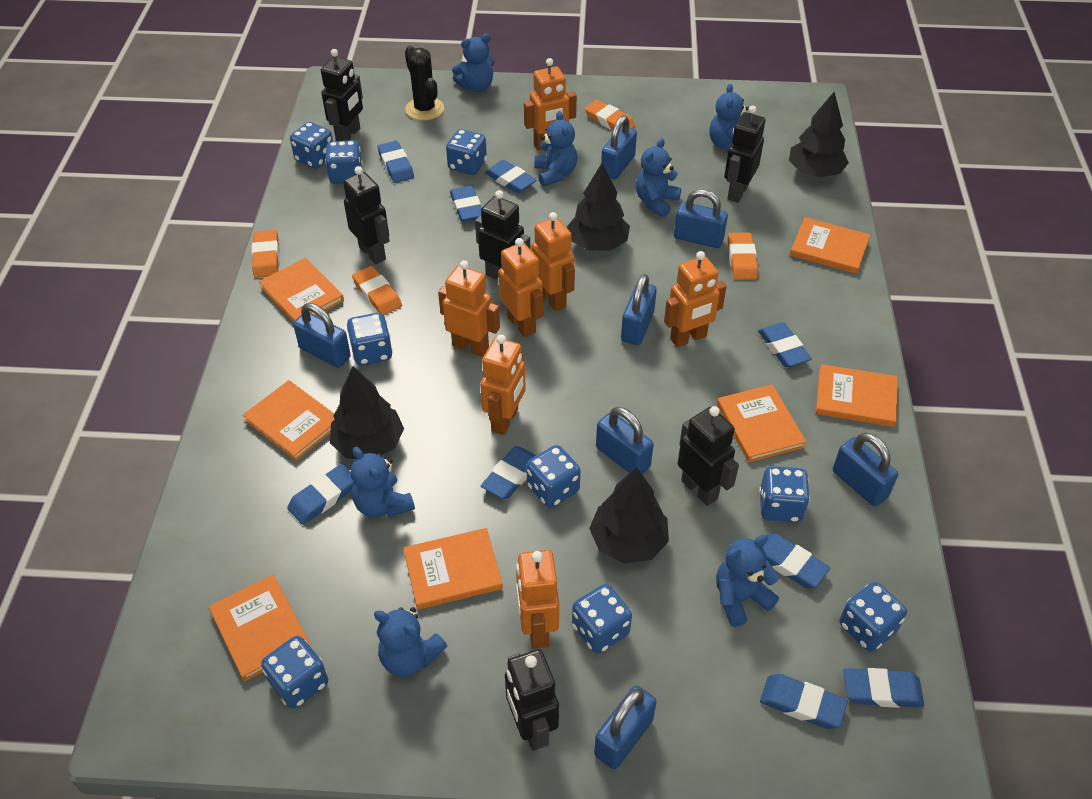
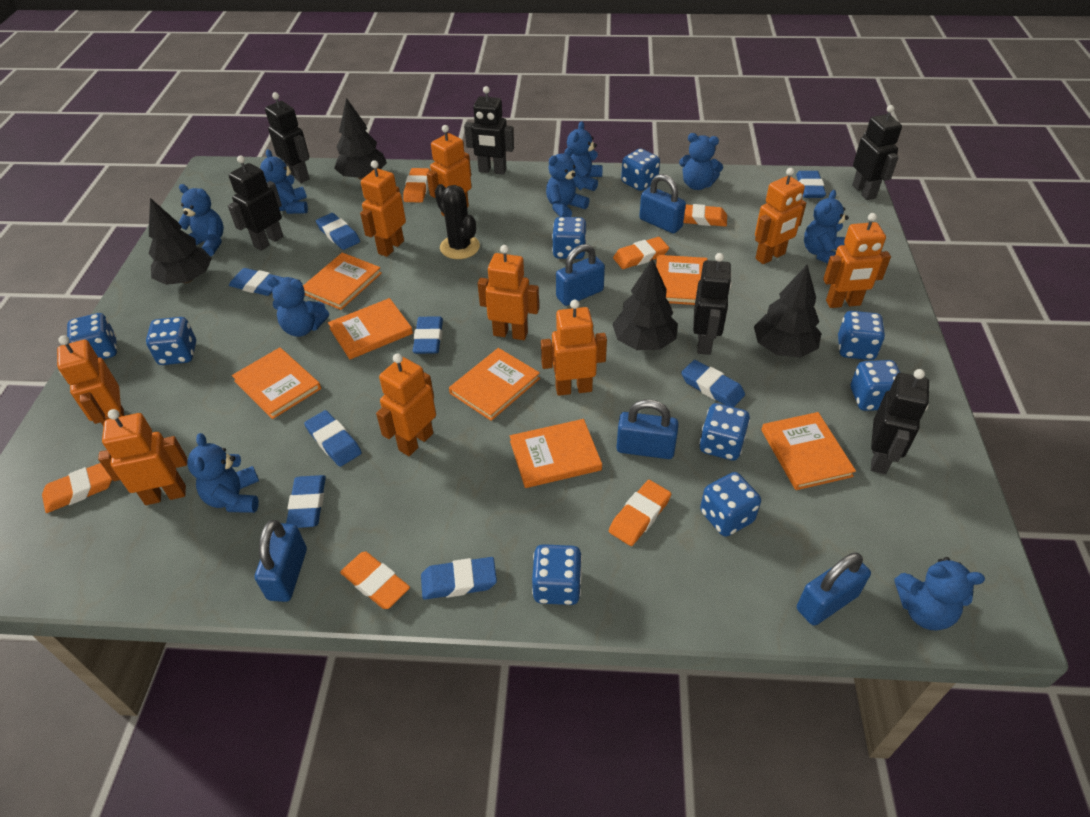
blue eraser: [287,464,354,525] [377,141,414,183] [450,186,482,222] [481,446,537,499] [485,160,536,193] [758,322,812,367] [760,674,847,729] [762,533,830,588] [844,668,924,708] = 9 -> [229,268,283,296] [286,475,326,528] [304,410,362,467] [316,213,360,250] [413,316,443,354] [421,557,497,600] [681,360,745,407] [796,171,826,198] = 8
blue padlock: [293,303,351,368] [594,686,657,769] [596,407,654,474] [601,115,637,179] [621,274,657,345] [674,189,728,248] [833,433,898,506] = 7 -> [255,520,307,602] [556,244,605,306] [617,399,679,459] [639,174,686,234] [797,552,871,626] = 5
blue teddy bear: [351,447,415,518] [374,607,447,677] [452,34,494,92] [534,111,577,187] [636,138,681,217] [709,84,749,153] [716,535,779,627] = 7 -> [178,184,224,256] [187,433,259,513] [260,149,308,214] [266,277,329,337] [546,147,590,217] [567,121,602,191] [679,133,723,190] [804,190,849,263] [894,557,985,631] = 9
orange eraser: [252,230,279,278] [352,266,402,316] [585,100,636,130] [728,233,758,279] = 4 -> [42,463,112,513] [340,551,410,609] [403,168,430,203] [609,480,671,546] [613,237,669,269] [683,204,727,227] = 6
orange robot: [438,260,500,357] [480,335,526,435] [498,238,543,338] [516,550,559,649] [524,58,577,151] [531,212,575,312] [664,251,727,347] = 7 -> [57,335,124,426] [98,409,187,505] [360,160,406,257] [376,353,436,456] [426,125,471,217] [478,245,539,340] [541,300,607,396] [755,168,806,264] [823,213,891,308] = 9

